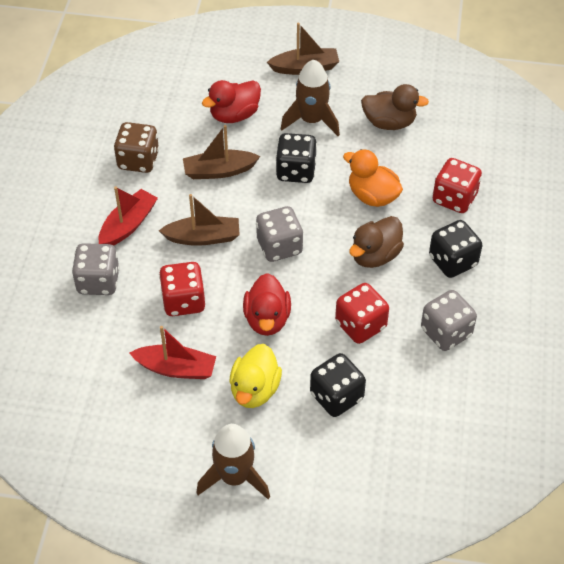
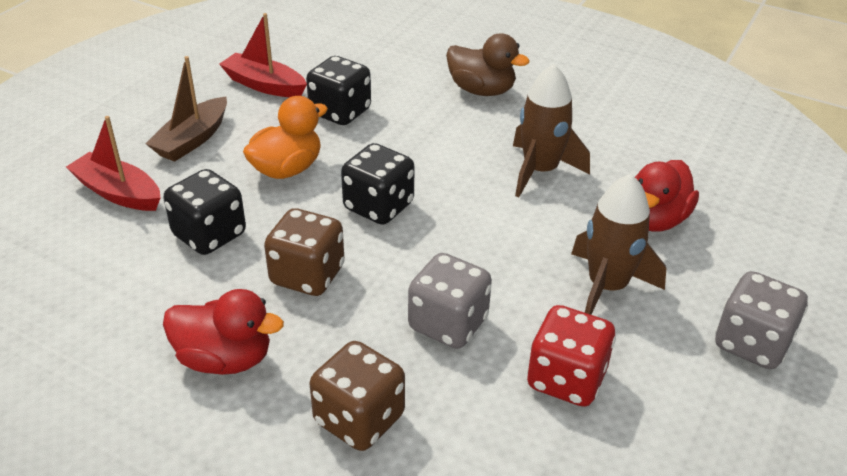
brown boat: [159,194,240,246] [183,125,260,179] [267,23,339,75] = 3 -> [146,56,227,162] = 1
brown dice: [114,122,159,173] = 1 -> [264,208,344,296] [310,341,405,451] = 2
brown duck: [349,216,404,268] [361,84,429,130] = 2 -> [446,33,530,96] = 1
grey dice: [72,243,120,295] [256,206,303,262] [421,290,477,351] = 3 -> [408,253,492,349] [715,271,808,369] = 2
red dice: [159,262,205,316] [335,283,389,344] [433,158,482,213] = 3 -> [527,305,616,407] = 1
yellow duck: [229,344,282,408] = 1 -> none = 0

